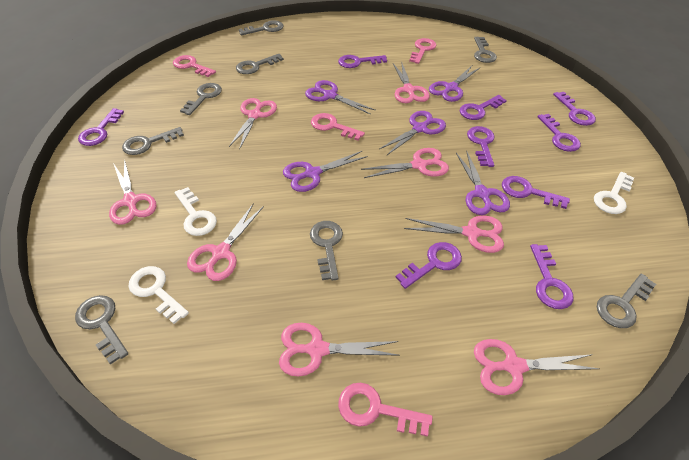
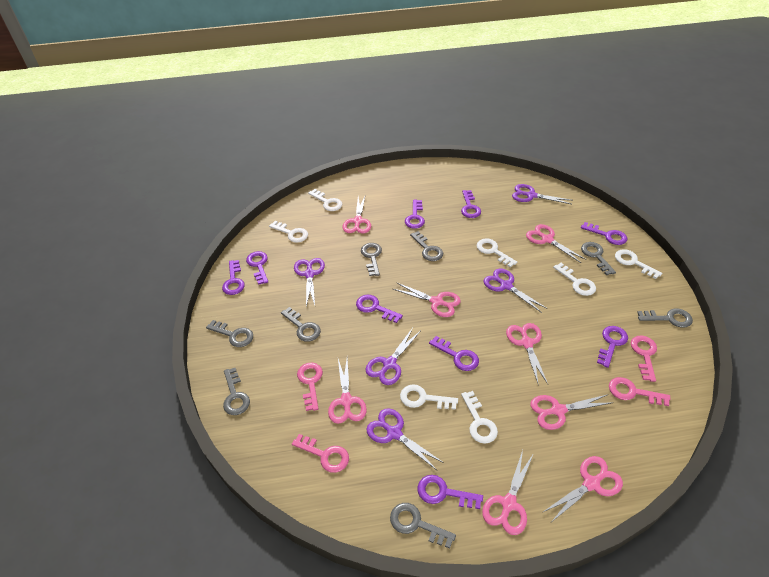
white key: [128,266,189,324] [175,187,217,236] [594,172,634,214] = 3 -> [269,221,308,243] [308,189,342,211] [400,384,458,410] [461,391,498,443] [477,239,517,267] [553,263,596,296] [615,249,662,279] = 7

